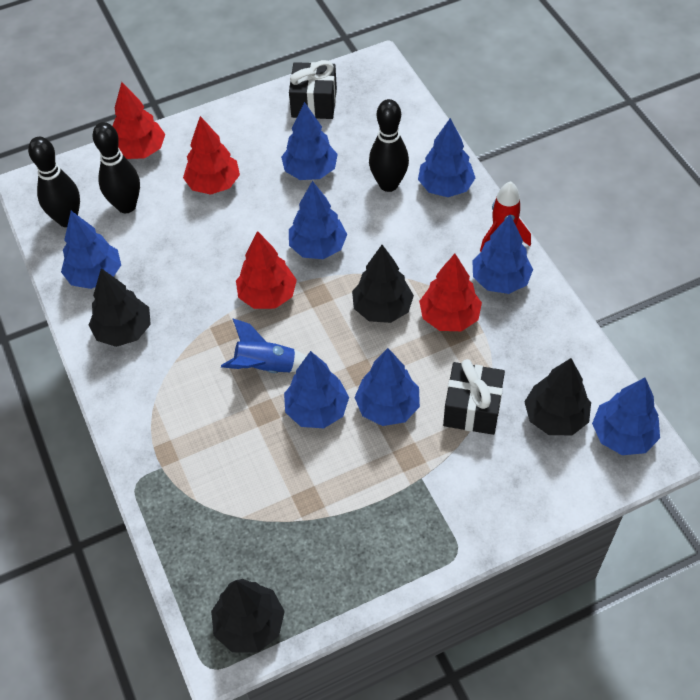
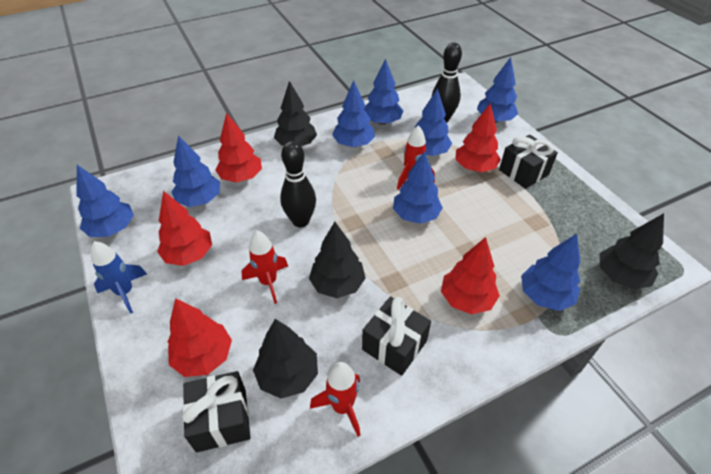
black bowling pin: [28,137,80,227] [93,122,140,213] [369,99,409,192] = 3 -> [280,141,316,227] [432,43,462,123] = 2
black gift: [289,60,337,119] [443,359,505,435] = 2 -> [182,371,251,452] [362,297,431,376] [499,135,558,189] = 3
red rocket: [480,181,531,251] = 1 -> [241,231,288,304] [310,362,360,437] [397,125,435,190] = 3
red tree: [112,82,165,159] [183,116,240,195] [236,231,297,309] [419,254,482,331] = 4 -> [157,191,212,266] [168,298,232,377] [215,112,262,183] [441,237,500,314] [455,103,501,172] = 5

